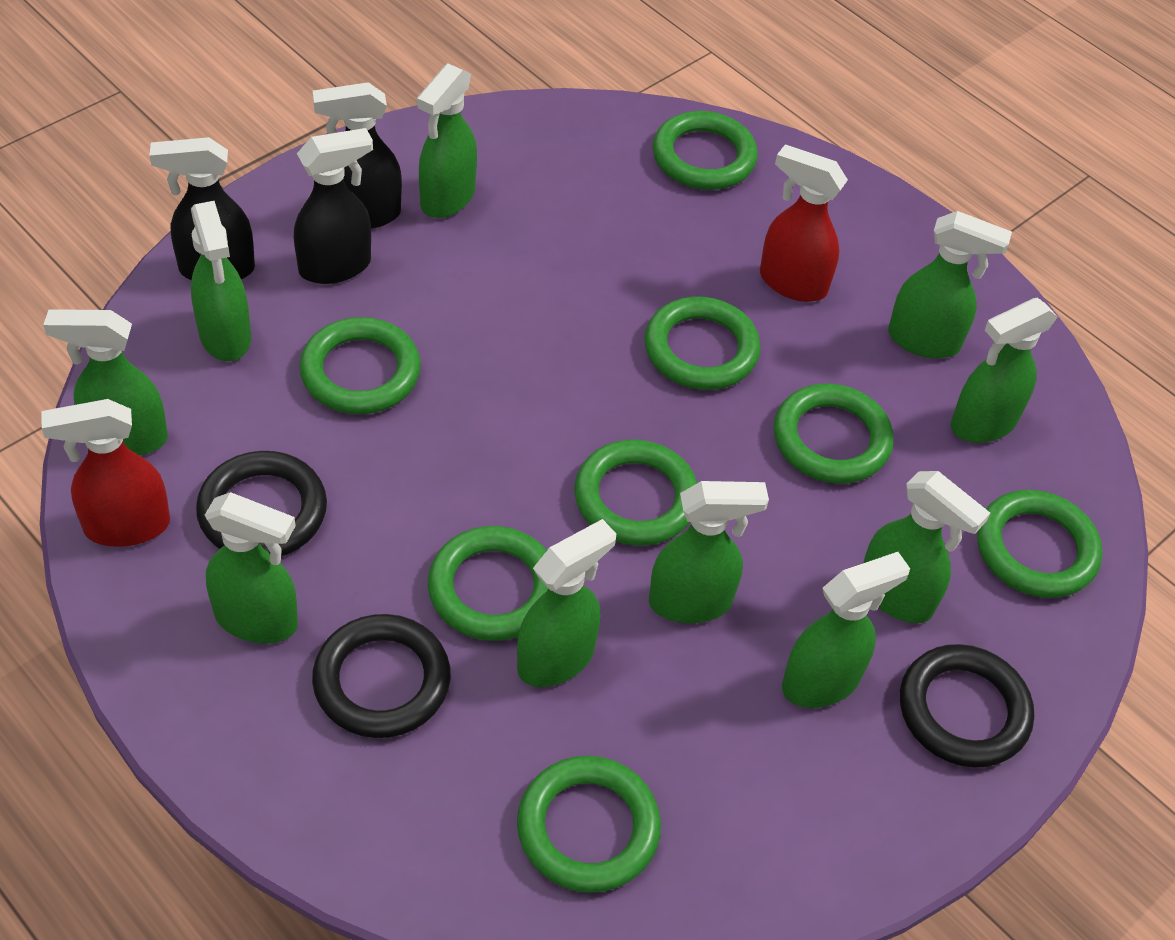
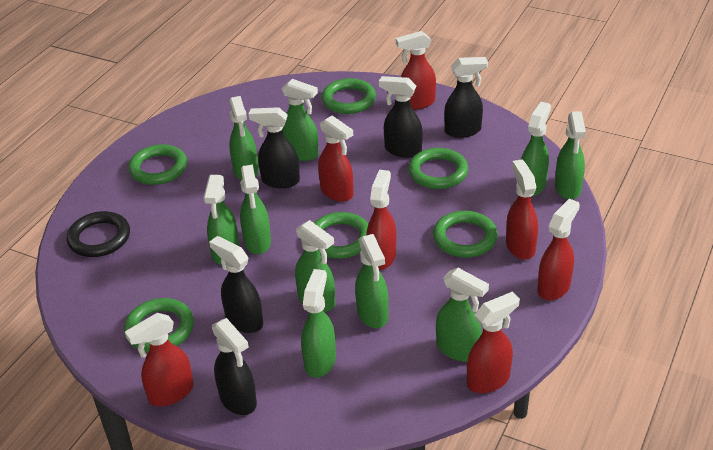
black ring: [196,451,327,556] [312,614,451,738] [900,644,1034,768] = 3 -> [66,211,130,257] = 1
black spray bottle: [149,137,255,280] [294,128,373,284] [313,82,402,229] = 3 -> [209,236,263,333] [212,318,257,415] [249,107,300,188] [379,76,423,157] [444,57,488,138] = 5
green ring: [299,317,421,414] [428,526,548,641] [517,756,661,893] [574,440,697,546] [644,297,761,390] [653,111,758,190] [774,383,894,484] [977,490,1103,598] = 8 -> [124,298,194,352] [128,144,187,185] [314,212,368,259] [322,78,376,114] [408,148,468,189] [433,211,498,258] = 6
red spray bottle: [41,399,170,547] [760,144,848,302] = 2 -> [125,313,193,406] [318,115,353,202] [366,170,396,270] [396,31,436,110] [467,292,520,393] [506,159,538,260] [537,199,580,300] = 7

